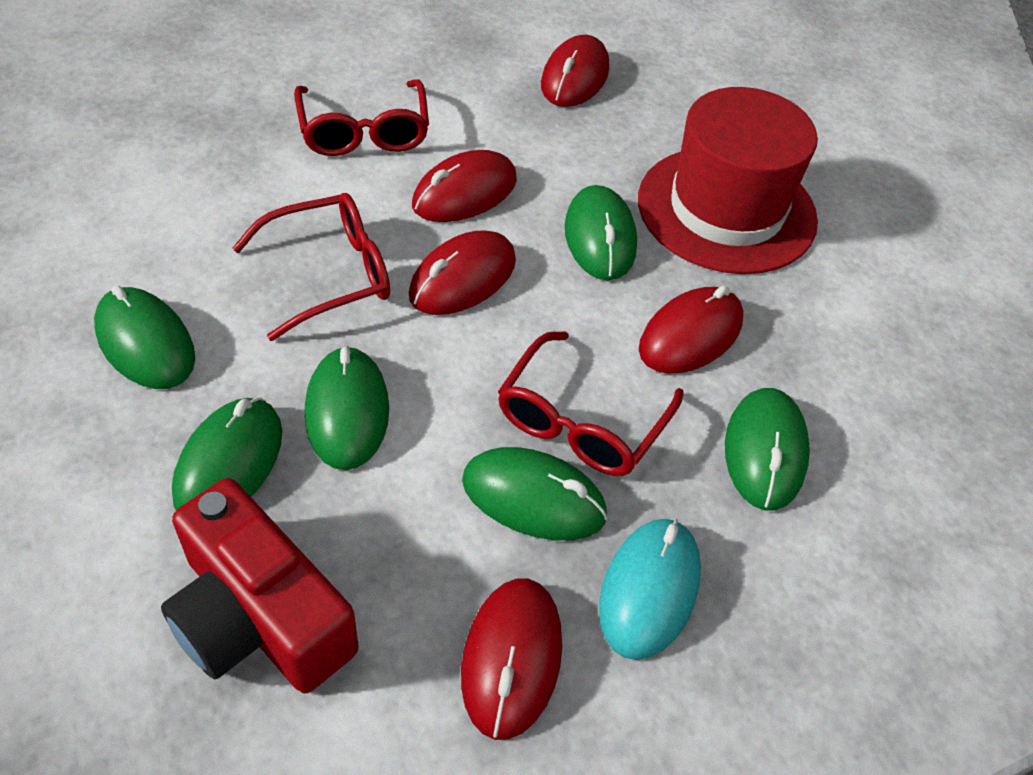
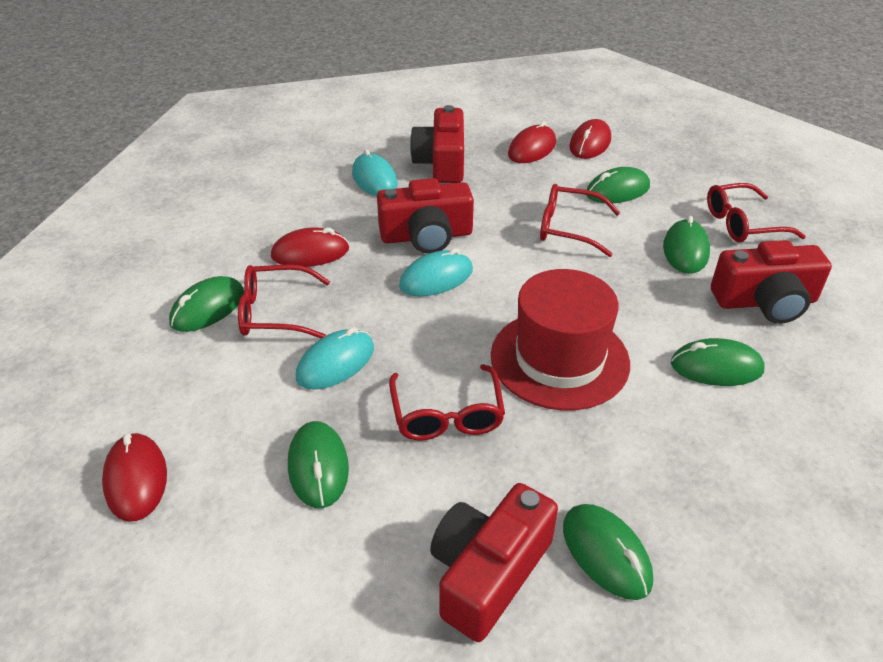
red camera: [161,478,358,693] = 1 -> [377,178,474,254] [410,105,464,183] [430,483,558,642] [711,240,832,324] = 4
red glasses: [232,193,390,341] [294,79,429,156] [498,331,684,476] = 3 -> [238,265,330,338] [389,364,505,440] [540,184,620,257] [707,183,806,242] = 4
red mouse: [409,231,516,315] [412,150,517,222] [461,579,562,740] [541,35,609,107] [639,286,743,374] = 5 -> [102,433,167,522] [271,227,349,267] [508,121,556,163] [569,119,611,159] = 4
turquoise mouse: [599,519,701,660] = 1 -> [296,327,374,390] [352,149,398,196] [399,248,473,296] = 3

